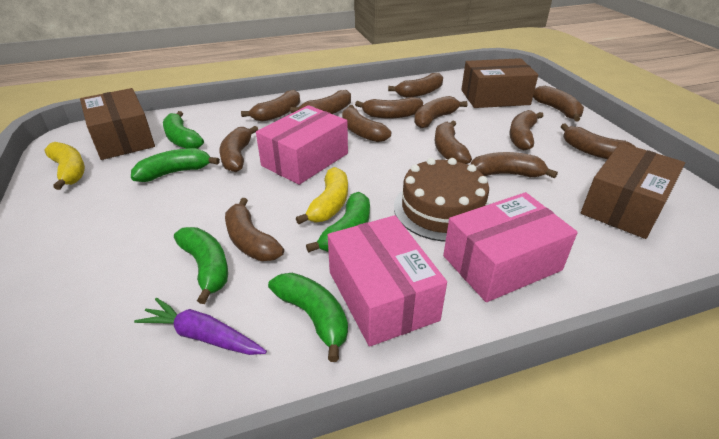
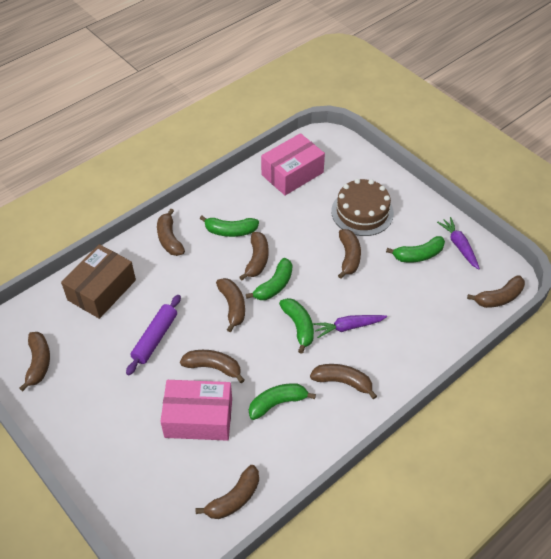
brown banana: [219,126,259,172] [225,198,284,261] [241,90,300,122] [290,90,351,114] [342,105,391,142] [355,97,423,119] [388,73,443,98] [414,96,467,128] [435,120,472,164] [471,152,558,178] [509,110,544,150] [533,86,584,121] [561,123,636,159] = 13 -> [19,332,50,391] [157,209,185,256] [180,350,245,383] [196,465,259,519] [216,278,245,332] [239,232,269,280] [310,364,377,399] [338,229,361,279] [467,275,525,308] = 9
brown box: [80,88,155,160] [461,58,538,108] [581,143,685,239] = 3 -> [61,244,136,319] = 1
pink box: [256,105,348,185] [328,215,447,347] [443,192,578,302] = 3 -> [160,380,232,441] [261,133,325,196] = 2
purple carrot: [134,298,267,355] = 1 -> [313,315,387,338] [437,217,480,270] = 2
purple rolling pin: none = 0 -> [126,295,181,375] = 1
yellow banana: [44,142,85,190] [296,167,348,224] = 2 -> none = 0

